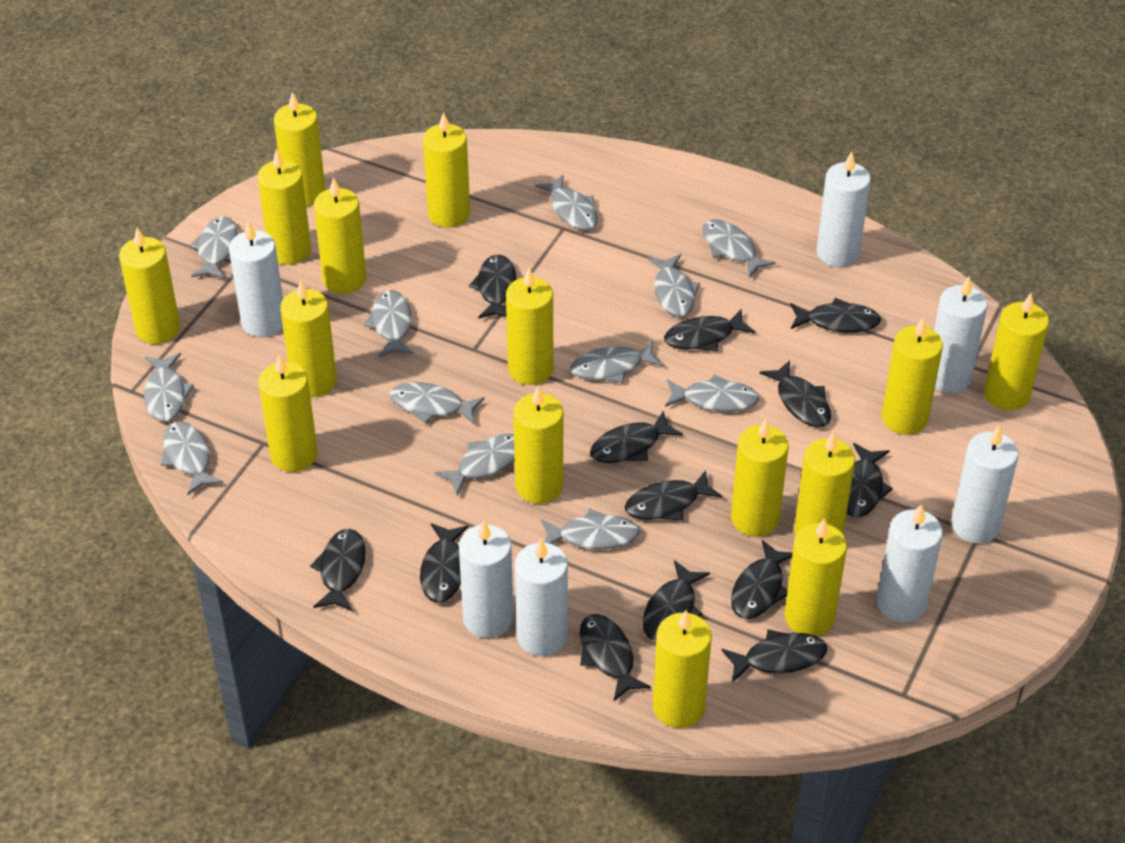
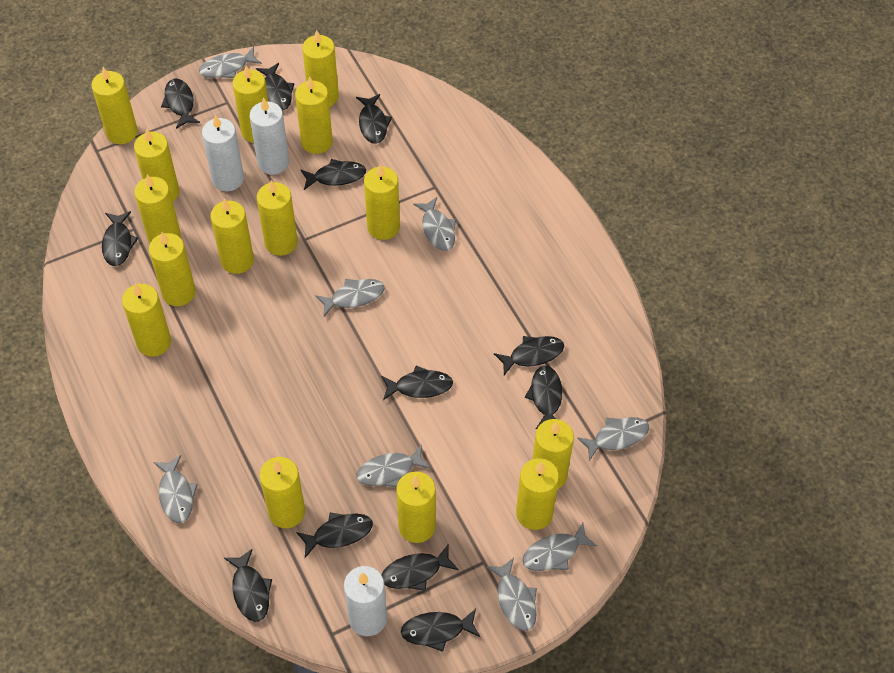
black fish: [310,529,366,611] [420,523,469,603] [469,255,517,319] [580,614,651,701] [590,411,683,463] [625,470,722,520] [643,560,710,641] [664,309,755,351] [721,629,827,682] [731,540,793,619] [760,360,831,427] [791,298,881,333] [847,443,893,517] = 13 -> [102,211,138,266] [161,79,200,129] [224,549,272,622] [256,63,295,111] [296,513,373,558] [300,159,366,190] [356,94,392,144] [381,366,453,400] [382,545,459,591] [401,609,481,652] [494,336,564,375] [525,366,562,429] = 12
grey fish: [144,353,194,422] [161,421,223,495] [189,216,238,279] [364,290,414,357] [390,382,484,424] [435,434,515,495] [535,174,598,231] [540,508,640,549] [570,340,664,383] [648,254,700,317] [665,374,759,412] [702,219,776,278] = 12 -> [153,455,198,523] [199,47,262,78] [315,279,385,316] [356,445,431,487] [413,197,456,251] [487,558,537,631] [522,522,597,571] [577,417,649,461] = 8
white candle: [229,221,283,337] [459,520,514,638] [515,539,568,657] [816,151,871,267] [876,504,943,623] [934,276,988,393] [951,425,1019,544] = 7 -> [202,115,244,191] [249,97,289,175] [344,566,387,636] = 3

